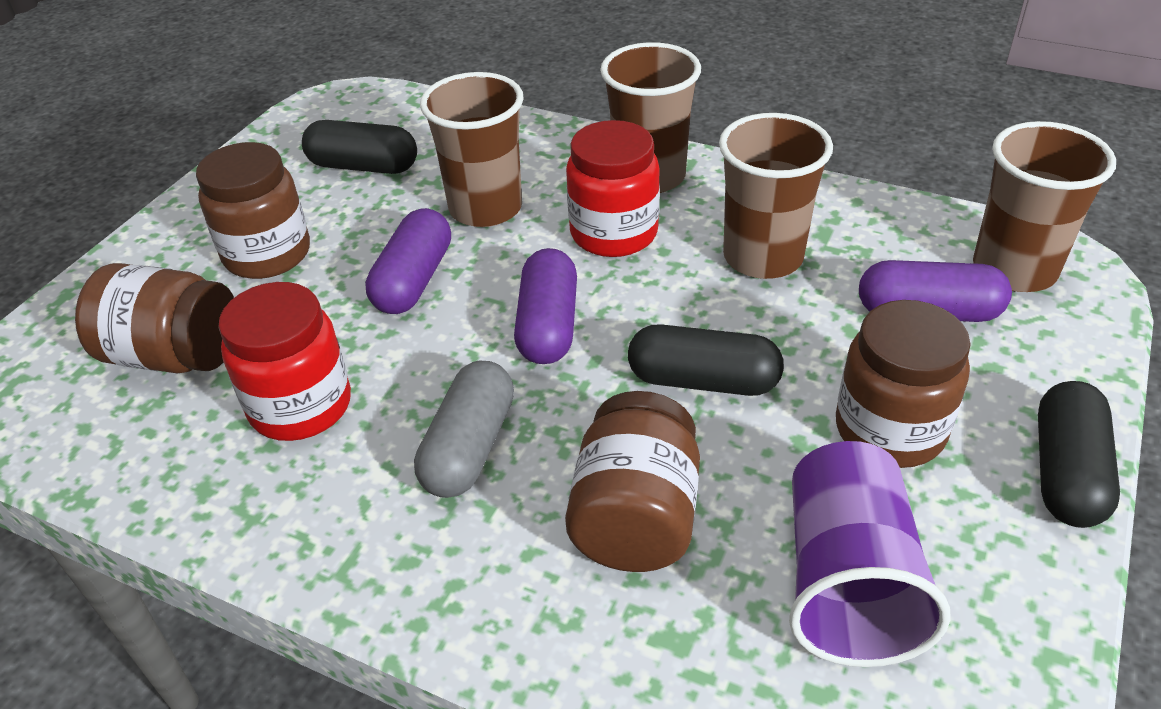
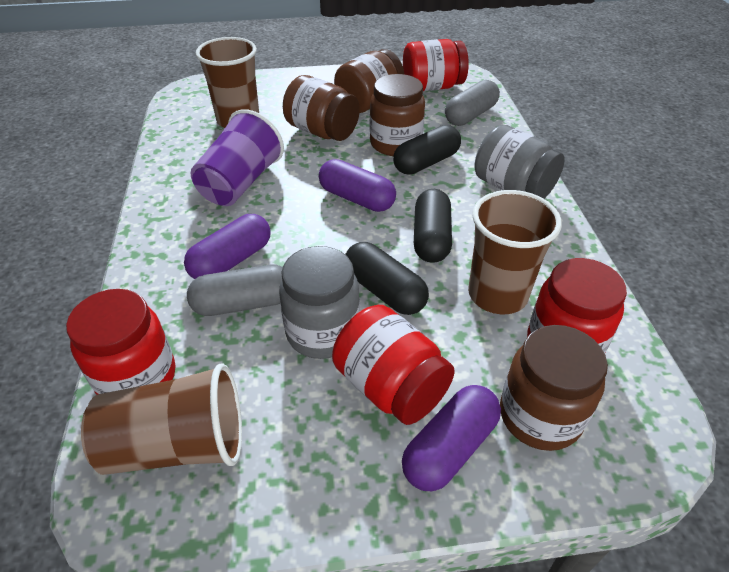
brown cup: [420,72,524,227] [600,42,701,193] [719,113,833,279] [973,121,1116,292] = 4 -> [81,363,242,475] [195,37,259,128] [468,190,562,314] = 3
grey capsule: [414,361,514,498] = 1 -> [187,265,283,316] [445,80,500,126] = 2
grey jar: none = 0 -> [279,246,360,359] [475,125,565,199] = 2
red jar: [218,282,351,441] [566,120,660,257] = 2 -> [66,289,175,395] [332,305,455,425] [403,39,469,91] [527,258,627,353] = 4

